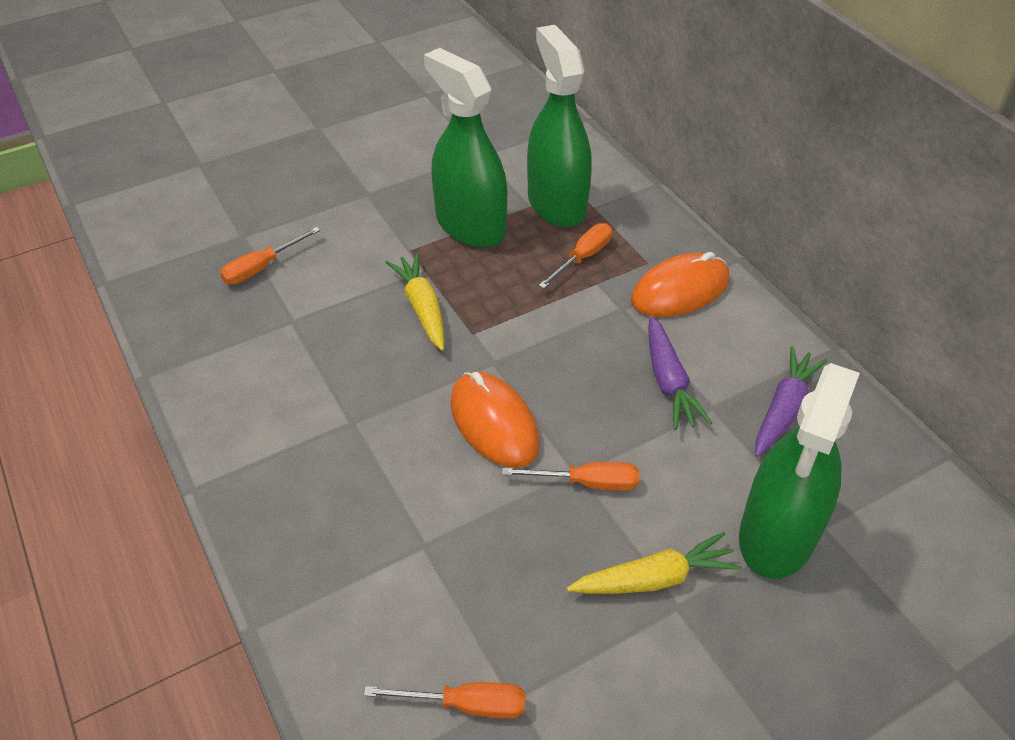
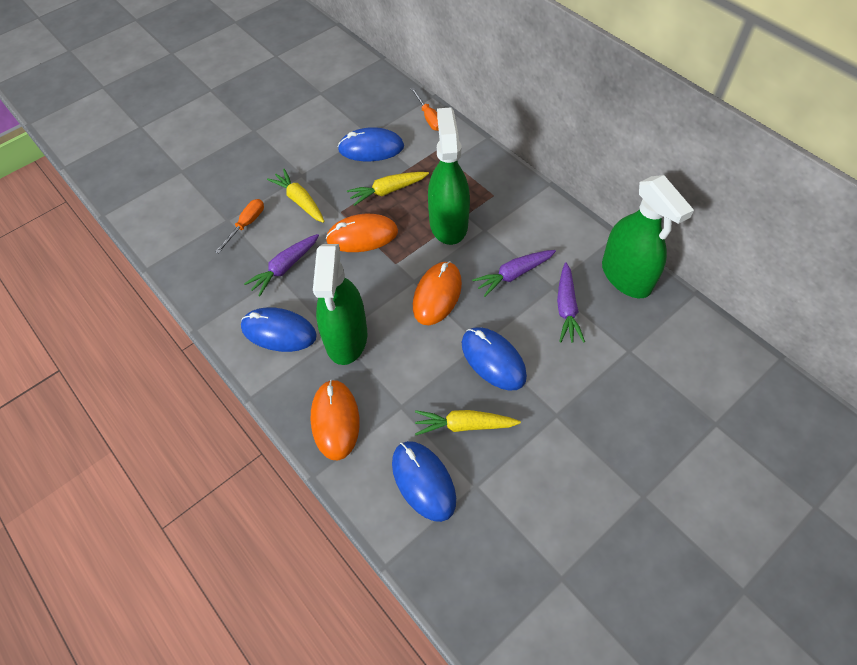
blue mouse: none = 0 -> [241,307,317,352] [337,127,404,161] [392,441,456,522] [462,327,527,391] = 4
orange mouse: [450,372,540,468] [631,252,730,317] = 2 -> [311,380,360,460] [325,214,398,252] [413,261,462,325] = 3
orange screwdriver: [220,227,320,285] [364,682,526,719] [502,462,639,491] [539,223,612,289] = 4 -> [215,199,264,253] [411,88,439,131] = 2
purple carrot: [648,316,712,430] [756,346,828,457] = 2 -> [244,234,319,297] [472,250,556,297] [557,262,585,343] = 3
yellow carrot: [385,253,445,351] [567,532,742,594] = 2 -> [267,169,325,223] [347,172,429,206] [415,410,521,435] = 3

